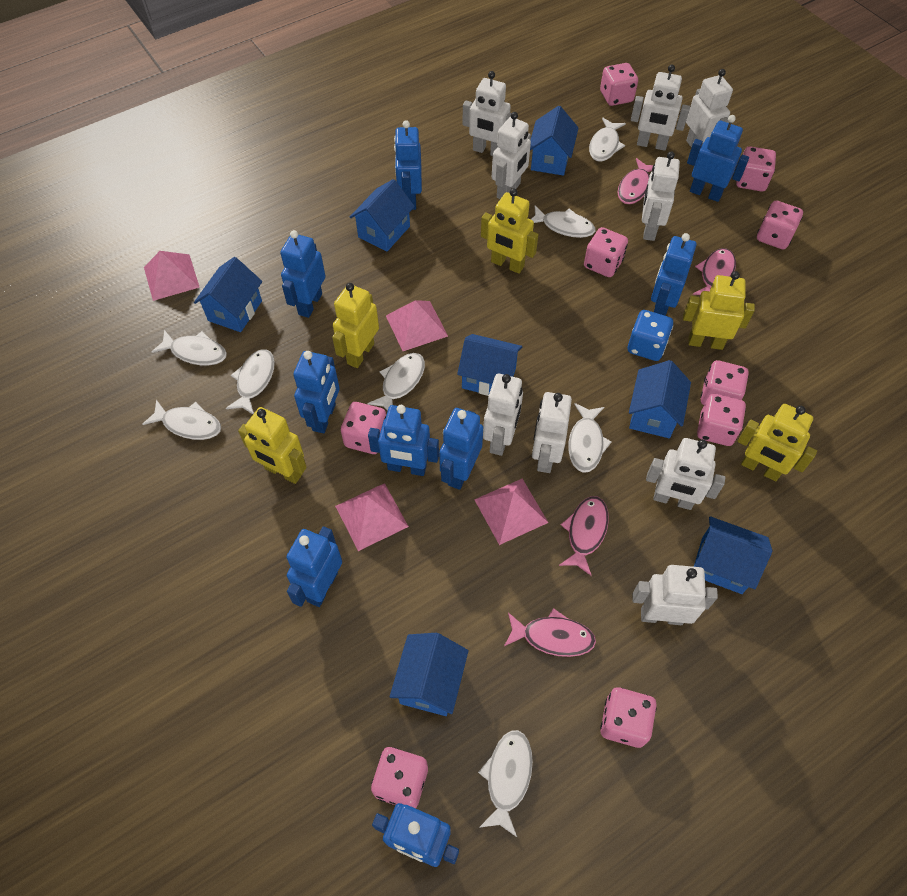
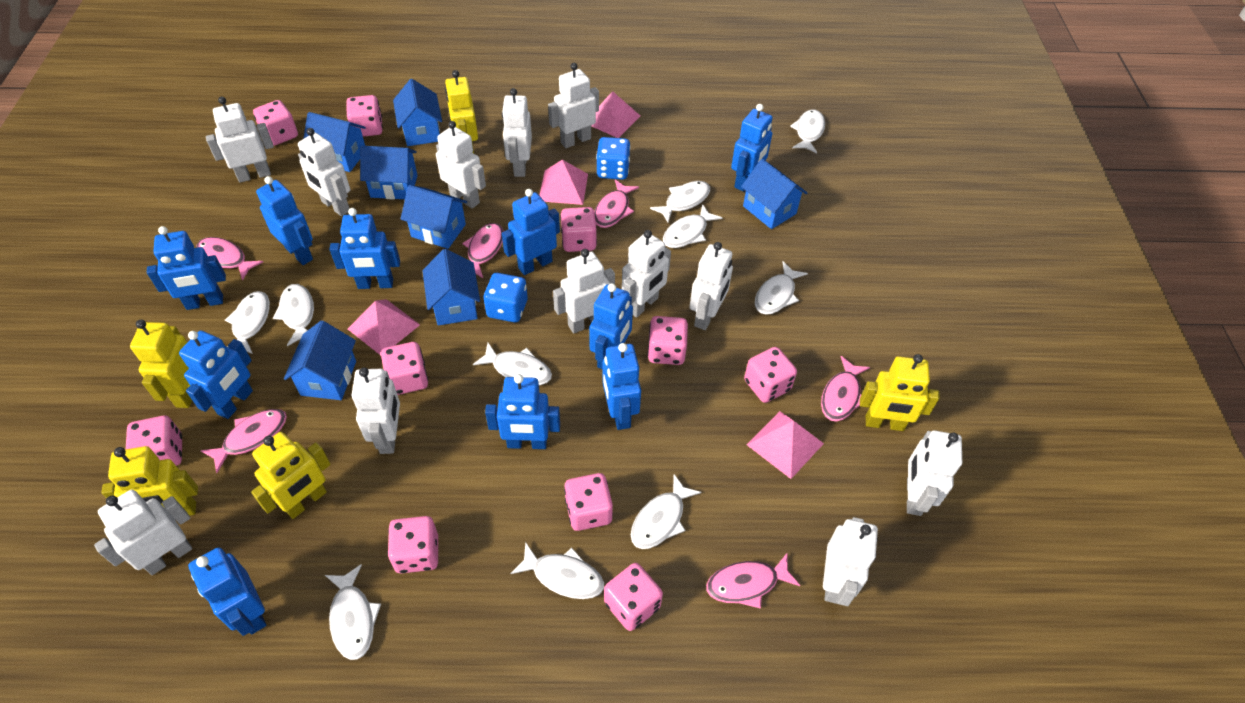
blue dice: [628,310,673,361] = 1 -> [484,273,528,322] [596,137,631,180] = 2
blue robot: [280,230,325,318] [286,526,342,607] [293,351,340,433] [368,405,439,476] [372,803,459,867] [394,120,422,210] [439,408,483,490] [651,233,696,316] [687,115,749,202] = 9 -> [147,226,226,310] [179,331,253,419] [188,547,266,636] [256,176,313,265] [329,208,400,289] [485,374,560,449] [502,189,560,275] [589,283,633,369] [602,343,641,430] [731,104,773,192] = 10
pink dice: [341,402,386,454] [371,747,428,808] [584,227,628,277] [600,63,638,106] [600,687,657,748] [697,394,746,446] [701,360,749,405] [736,146,776,192] [757,201,803,249] = 9 -> [126,415,182,466] [253,100,298,146] [347,95,383,137] [381,342,428,395] [388,516,438,574] [560,207,597,252] [564,473,613,531] [604,563,663,631] [648,316,688,365] [744,347,797,403] = 10
pink fish: [504,608,596,657] [559,496,609,576] [618,158,653,204] [693,248,736,295] = 4 -> [196,237,263,280] [200,409,287,473] [462,223,504,278] [594,179,639,228] [706,553,801,609] [821,356,870,421] = 6
white fish: [142,400,221,440] [152,330,227,365] [226,349,275,414] [367,353,425,411] [478,730,533,837] [530,206,595,238] [568,403,612,473] [589,118,626,162] = 8 -> [225,291,270,354] [273,284,314,346] [325,564,381,660] [473,343,552,385] [510,542,604,599] [631,474,701,549] [650,181,710,222] [663,204,722,248] [755,261,808,315] [790,109,825,154] = 10
white robot: [463,71,511,156] [483,374,523,456] [492,112,531,199] [532,392,572,473] [631,65,690,151] [632,565,718,625] [642,151,680,241] [646,438,726,510] [686,69,733,147] = 9 -> [94,490,192,575] [206,97,274,183] [298,128,350,216] [351,367,400,454] [436,121,486,209] [502,88,532,177] [548,63,599,148] [553,249,615,334] [622,230,671,318] [689,242,733,330] [823,517,878,606] [907,430,962,516] = 12

